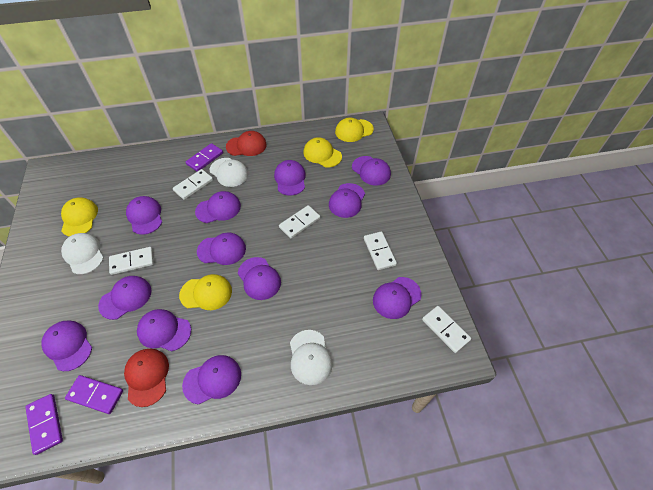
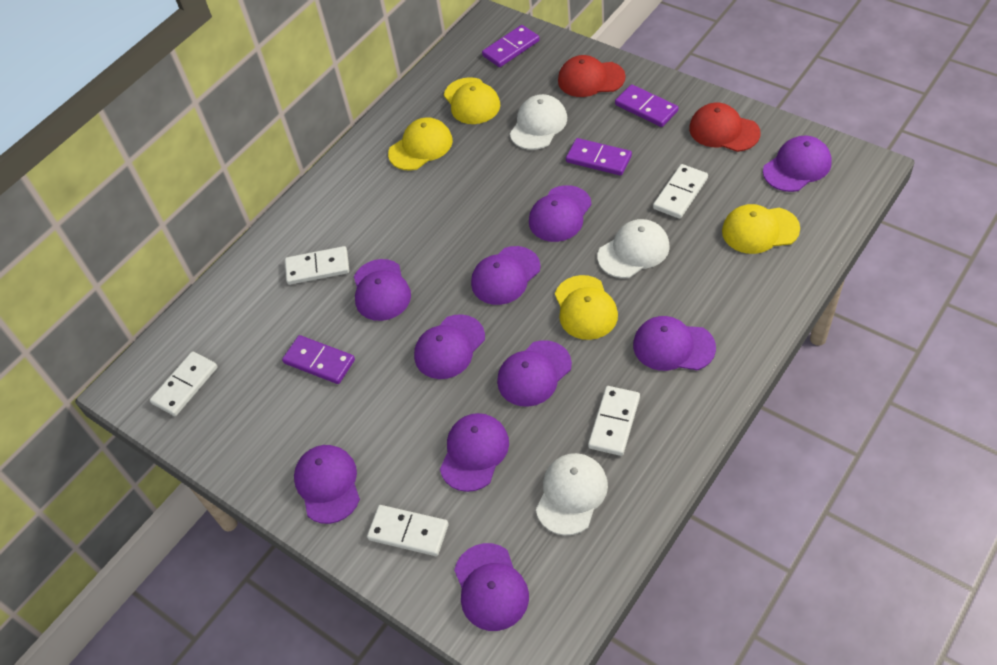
purple cap: [41,321,92,371] [98,276,151,320] [126,196,162,235] [137,309,191,351] [182,355,241,405] [195,191,241,223] [197,232,246,265] [238,257,281,300] [274,160,306,196] [329,183,365,218] [352,156,391,186] [373,277,421,319] = 12 -> [294,445,360,524] [354,259,411,321] [414,314,485,379] [440,413,509,492] [454,543,529,631] [471,246,541,305] [497,340,572,407] [529,185,592,242] [633,316,716,371] [763,135,832,192] = 10
purple domino: [25,394,63,455] [65,375,123,414] [186,143,223,172] = 3 -> [282,335,355,384] [482,25,540,67] [566,138,632,176] [615,84,678,127] = 4

